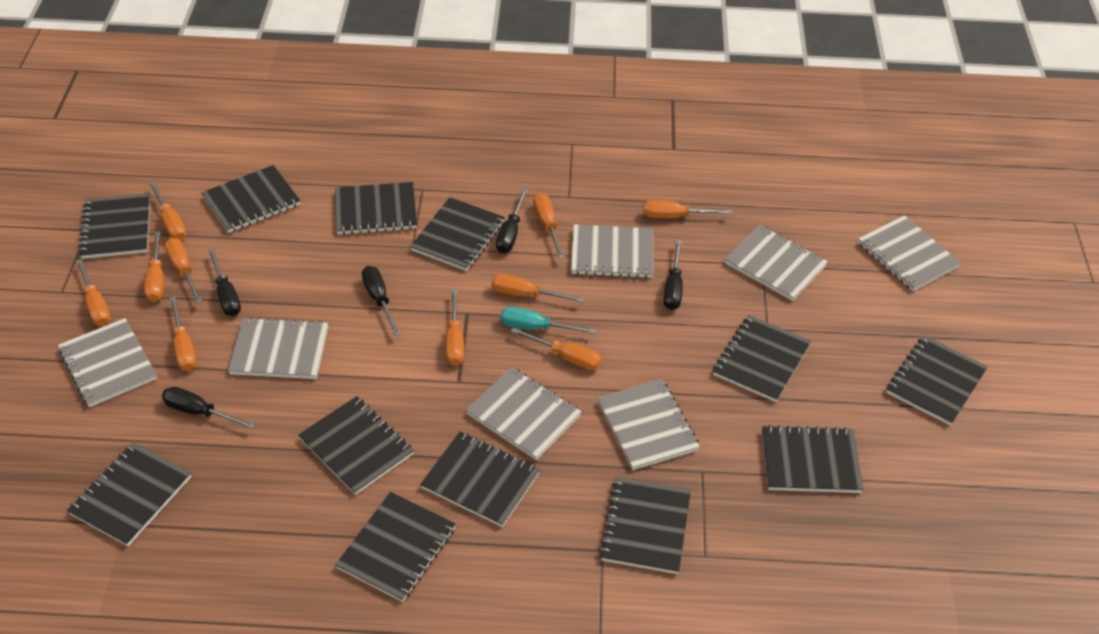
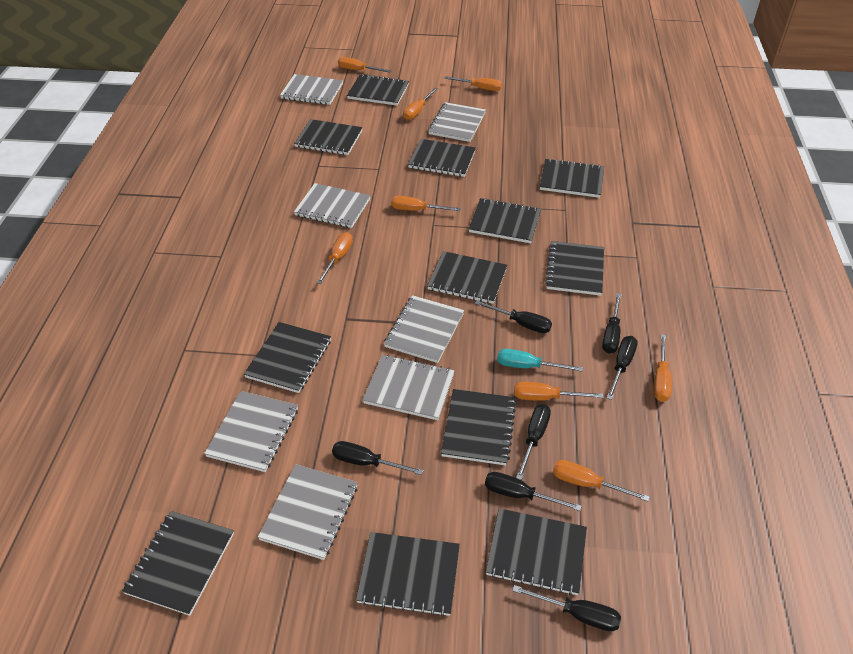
black screwdriver: [162,387,255,429] [208,248,241,316] [362,266,401,336] [496,189,527,253] [663,240,683,310] = 5 -> [332,441,424,475] [475,300,552,333] [485,472,581,511] [513,585,621,632] [516,404,551,480] [602,293,621,354] [607,336,638,400] = 7
orange screwdriver: [76,259,111,326] [144,231,164,302] [149,181,187,241] [164,238,202,303] [170,297,196,371] [446,289,464,366] [491,274,584,302] [511,327,602,370] [533,193,565,259] [643,200,732,218] = 10 -> [317,232,353,284] [338,57,392,73] [391,196,461,211] [403,88,438,120] [444,76,502,91] [514,382,603,401] [553,460,650,502] [654,334,672,402] = 8

